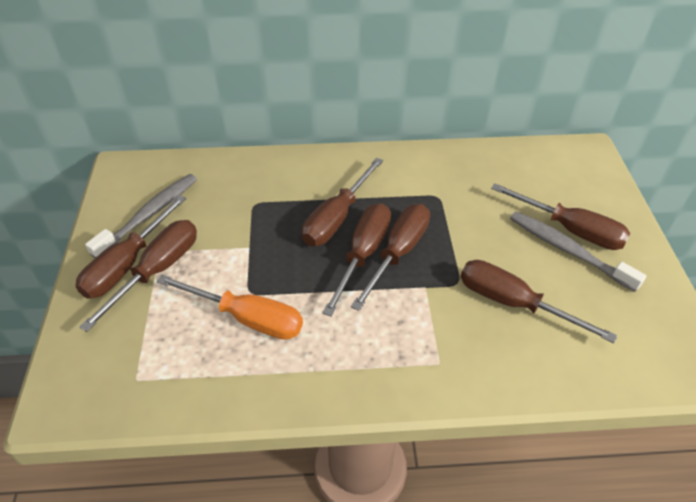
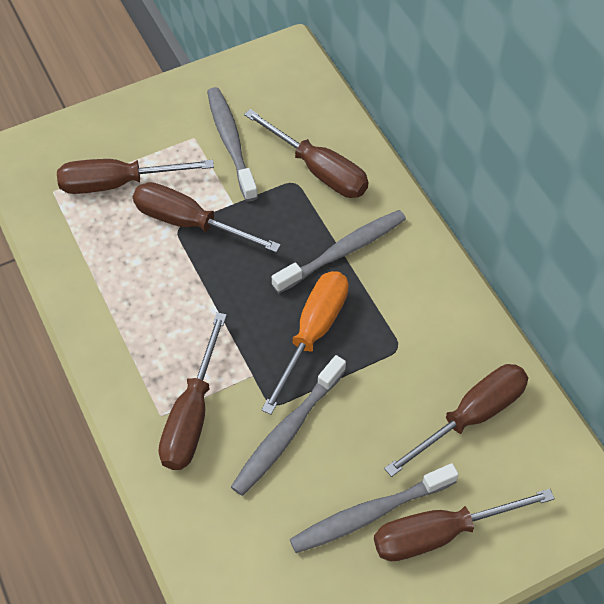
brown screwdriver: [75,195,186,299] [79,220,197,332] [302,158,383,246] [322,203,391,316] [351,204,430,311] [460,260,617,343] [491,183,630,250] = 7 -> [57,159,214,194] [133,182,281,253] [158,312,227,470] [244,109,369,198] [374,489,555,561] [384,364,528,477] = 6
grey toothbrush: [85,174,197,258] [510,211,646,292] = 2 -> [207,87,258,202] [231,355,346,496] [272,210,406,293] [290,463,459,553] = 4

